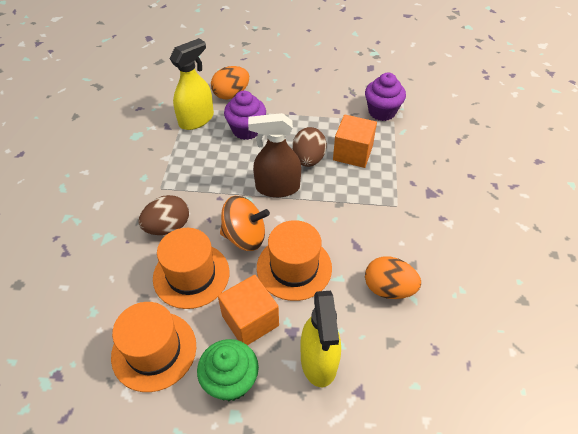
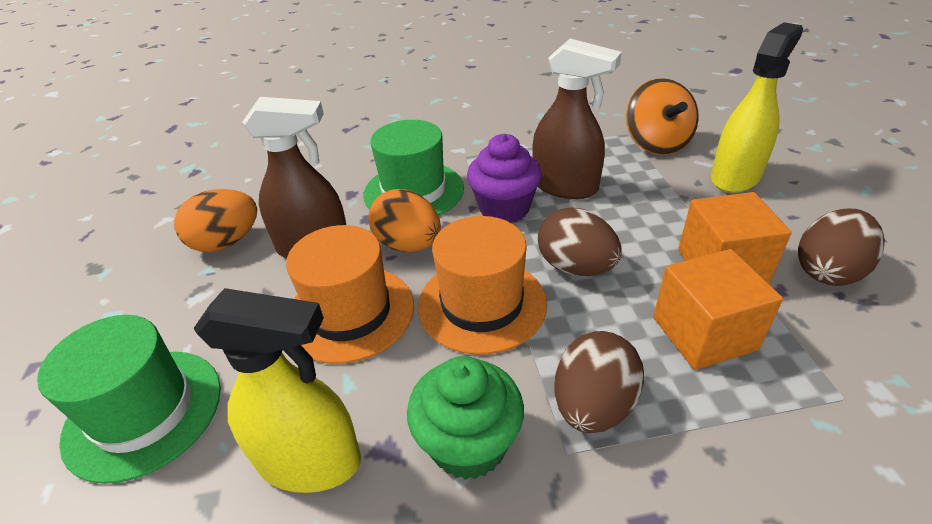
brown egg: [138,195,189,235] [292,127,327,167] = 2 -> [538,208,621,276] [554,331,644,433] [798,209,885,286] = 3
brown spray bottle: [248,113,301,198] = 1 -> [242,97,346,259] [532,38,622,199] = 2
green hat: none = 0 -> [37,315,221,484] [363,120,464,216] = 2
orange hat: [111,302,196,392] [153,228,229,309] [257,220,332,301] = 3 -> [286,225,414,364] [418,216,547,355] = 2
purple cupcake: [224,91,266,140] [365,73,406,121] = 2 -> [467,134,542,223] = 1

